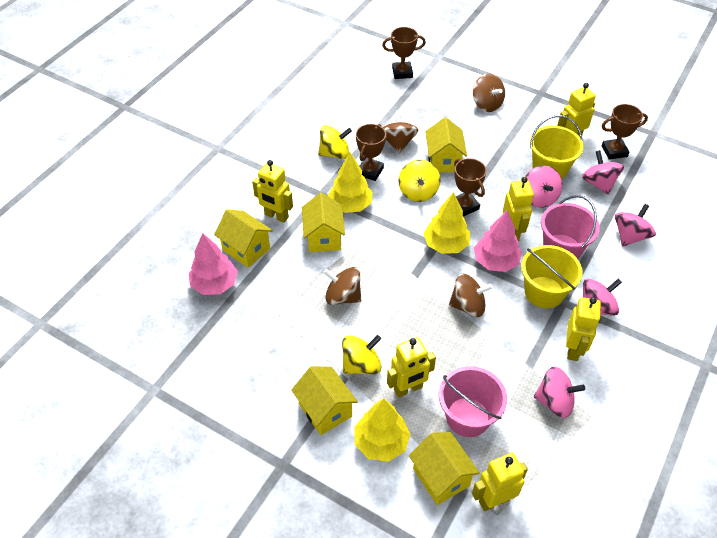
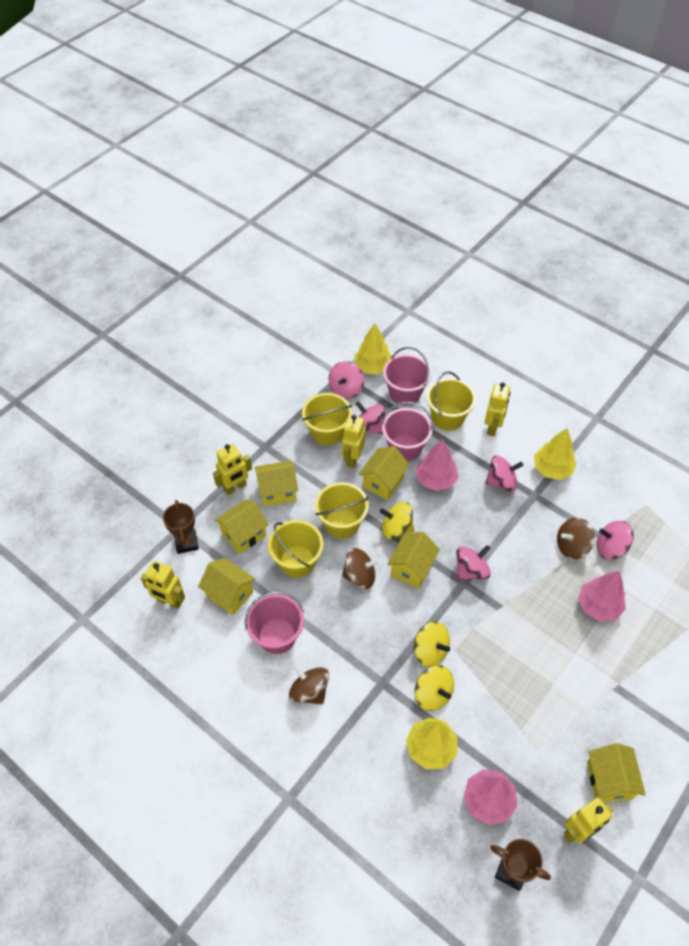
brown spinning top: [323,267,361,305] [383,110,418,153] [449,274,493,317] [473,73,505,112] = 4 -> [289,664,329,705] [342,548,380,589] [557,517,595,559] = 3
brown trophy: [356,124,386,181] [382,27,426,79] [454,158,487,217] [602,104,648,160] = 4 -> [163,500,199,554] [490,839,551,891] = 2
pink bucket: [439,366,507,437] [541,195,600,259] = 2 -> [244,592,304,654] [381,402,433,461] [383,347,431,406] = 3
pink tree: [189,233,238,295] [474,210,522,272] = 2 -> [416,439,459,491] [463,769,517,825] [578,571,626,622] = 3
yellow bucket: [521,245,583,308] [530,115,584,179] = 2 -> [268,520,324,578] [302,393,352,446] [315,482,369,539] [426,371,476,431] = 4
yellow house: [214,209,273,268] [291,366,358,435] [302,193,345,252] [409,432,480,505] [425,117,467,173] = 5 -> [198,558,255,615] [215,499,269,554] [255,460,298,507] [359,446,410,500] [387,532,440,589] [587,743,646,802] = 6
yellow robot: [252,160,293,223] [387,337,436,398] [472,453,528,511] [503,177,534,241] [557,83,596,137] [566,297,601,361] = 6 -> [141,561,185,609] [213,444,252,495] [342,415,366,468] [485,382,510,436] [564,797,613,844] = 5

